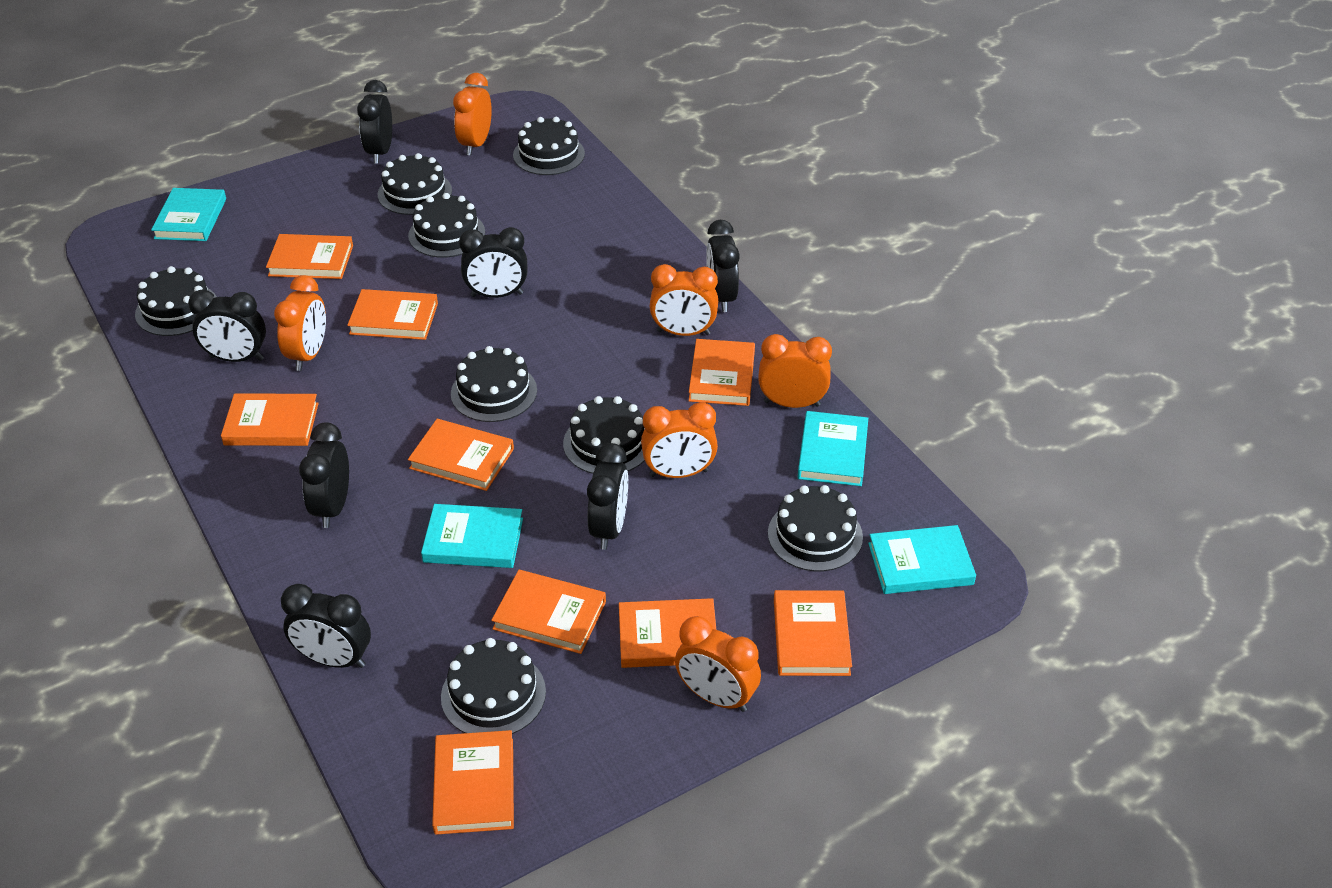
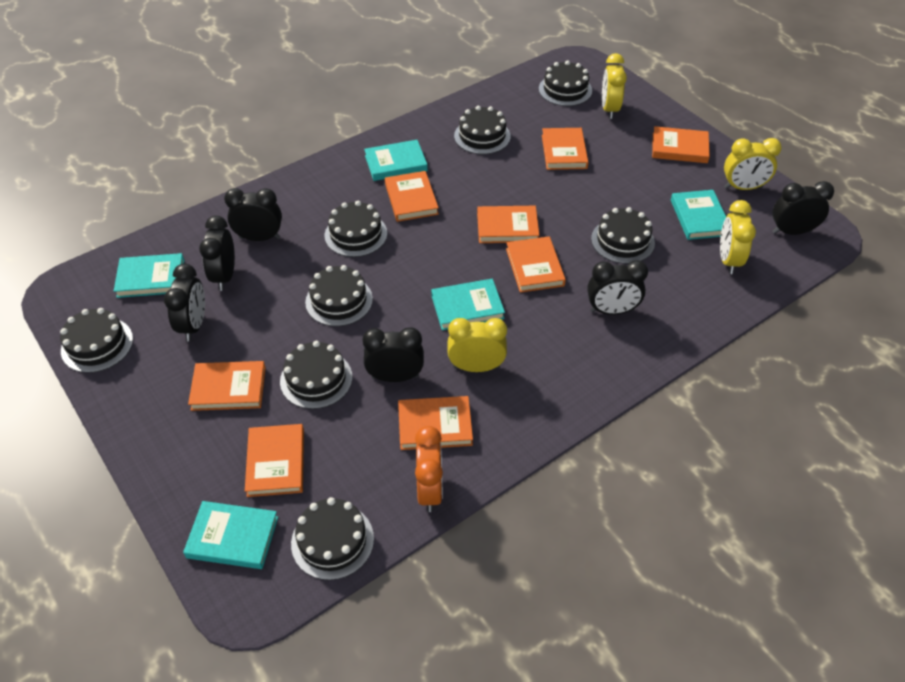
black clock: [188,290,266,362] [281,584,371,668] [299,423,349,528] [357,80,392,164] [459,227,527,298] [587,443,628,550] [706,220,740,312] = 7 -> [164,264,205,341] [199,216,235,291] [224,188,282,241] [362,327,424,382] [587,260,648,315] [772,181,834,235] = 6
orange book: [221,393,319,446] [266,234,353,279] [347,289,438,340] [408,419,514,491] [432,730,514,835] [491,570,606,654] [619,598,716,668] [689,339,755,406] [774,590,852,676] = 9 -> [188,361,266,411] [245,424,304,497] [385,171,439,222] [398,396,473,450] [477,206,540,243] [506,236,566,293] [542,128,588,170] [652,126,710,163] = 8
orange clock: [274,275,326,371] [453,73,492,155] [641,402,718,478] [649,264,718,336] [675,616,761,712] [758,334,832,408] = 6 -> [415,426,443,512] = 1
turquoise book: [151,188,226,241] [421,504,523,568] [798,411,868,486] [868,525,976,594] = 4 -> [114,253,184,298] [183,501,278,569] [364,140,428,181] [431,279,505,330] [671,190,726,240] = 5
yellow clock: none = 0 -> [447,318,507,372] [602,53,627,119] [720,200,756,274] [724,138,782,190] = 4

